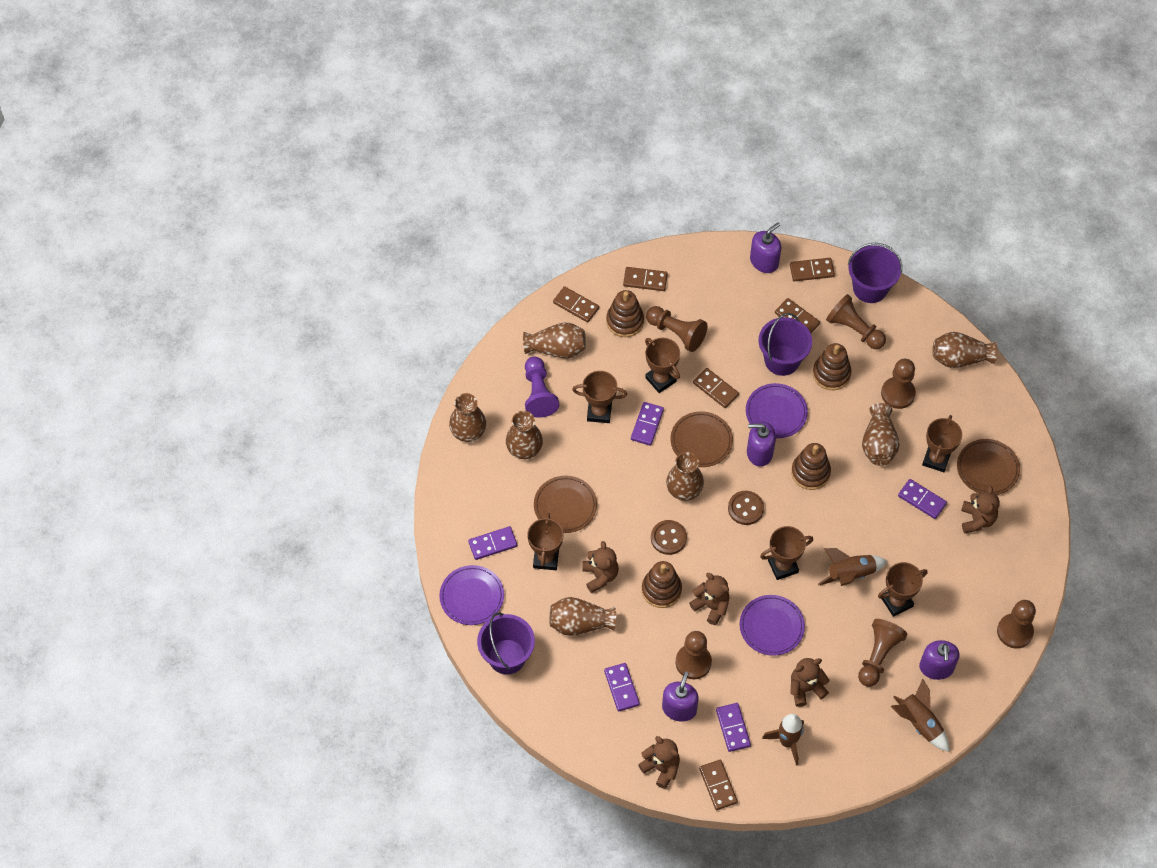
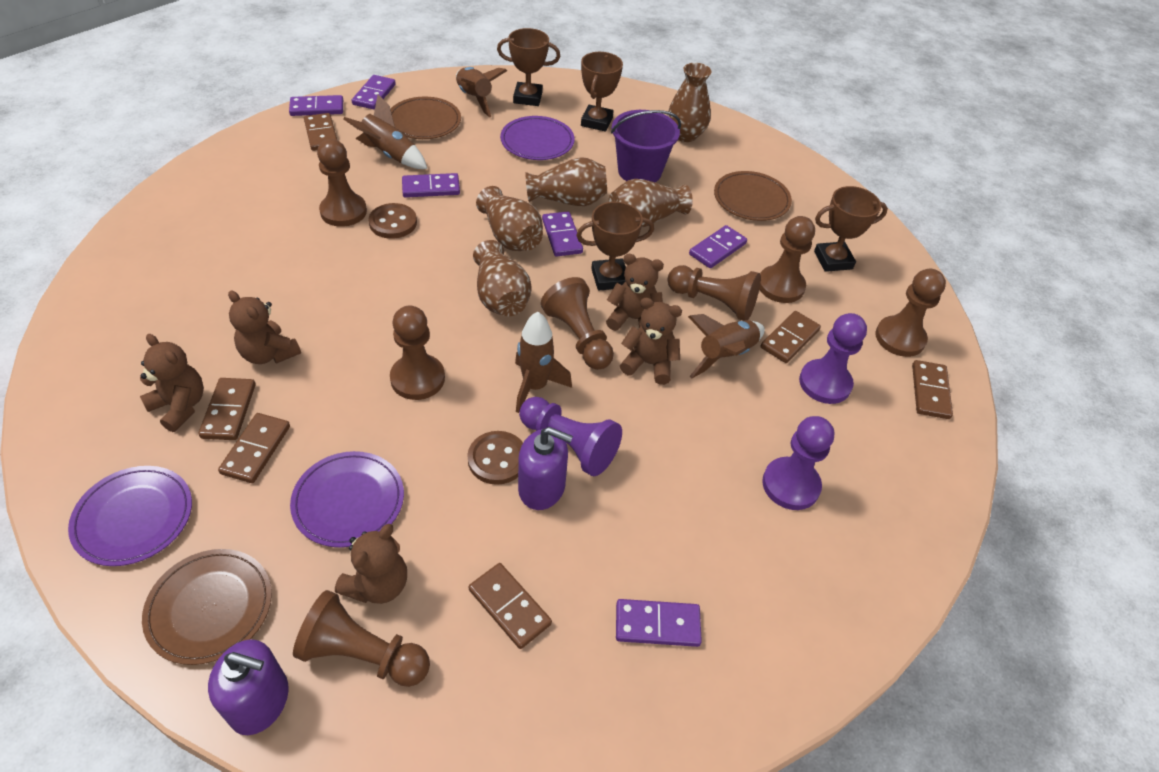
brown pawn: [646,306,708,352] [676,631,712,679] [826,294,886,349] [858,619,907,687] [881,359,916,409] [997,600,1036,649] = 6 -> [293,590,430,687] [317,139,367,227] [390,306,445,400] [541,277,614,370] [667,265,761,321] [759,216,815,303] [875,269,946,357] = 7
brown rocket: [762,714,804,765] [818,548,887,586] [891,679,949,752] = 3 -> [344,95,427,169] [456,67,507,117] [515,312,572,413] [688,314,765,378] = 4
brown stacking toy: [606,290,644,337] [642,561,682,608] [791,443,831,490] [813,343,851,390] = 4 -> none = 0
brown trophy: [527,513,563,570] [572,371,627,423] [645,338,680,393] [760,526,813,580] [878,562,928,617] [922,415,962,472] = 6 -> [497,28,560,106] [576,202,654,291] [581,52,623,132] [814,186,888,272] = 4
brown vase: [449,393,486,442] [506,411,543,459] [523,322,586,359] [549,597,616,636] [666,452,704,501] [862,403,900,466] [933,332,997,368] = 7 -> [473,240,532,316] [476,186,543,251] [526,157,607,206] [608,179,693,228] [667,63,711,142] = 5
purple bucket: [477,612,535,675] [758,313,812,376] [848,243,902,303] = 3 -> [611,110,681,182] = 1
purple domino: [468,526,517,560] [604,663,640,711] [631,402,664,446] [716,703,751,752] [898,479,947,519] = 5 -> [289,95,343,116] [352,75,396,110] [402,173,460,197] [542,211,583,257] [616,599,702,647] [689,225,747,268] = 6
purple pawn: [525,357,559,418] = 1 -> [519,397,622,476] [762,416,834,510] [799,313,867,404] = 3
purple soap dispenser: [662,671,699,722] [747,421,776,467] [750,223,781,273] [919,640,960,680] = 4 -> [208,639,289,735] [518,427,573,510] = 2

